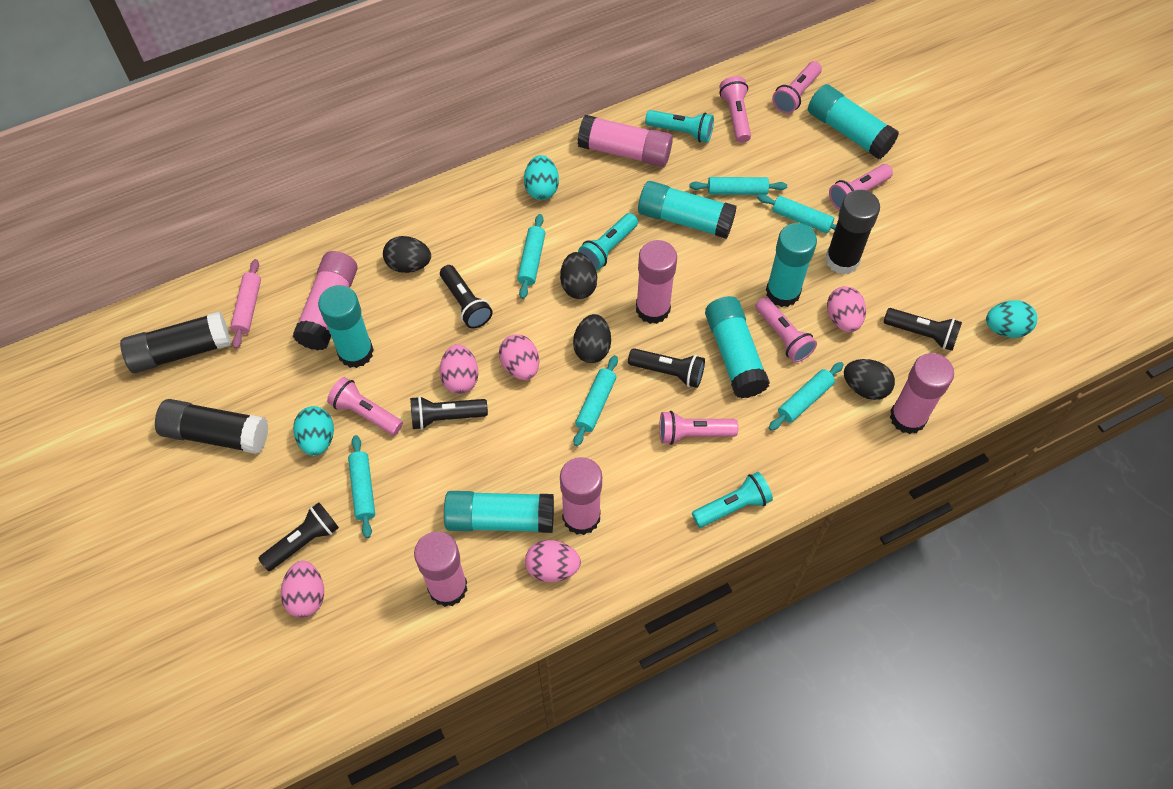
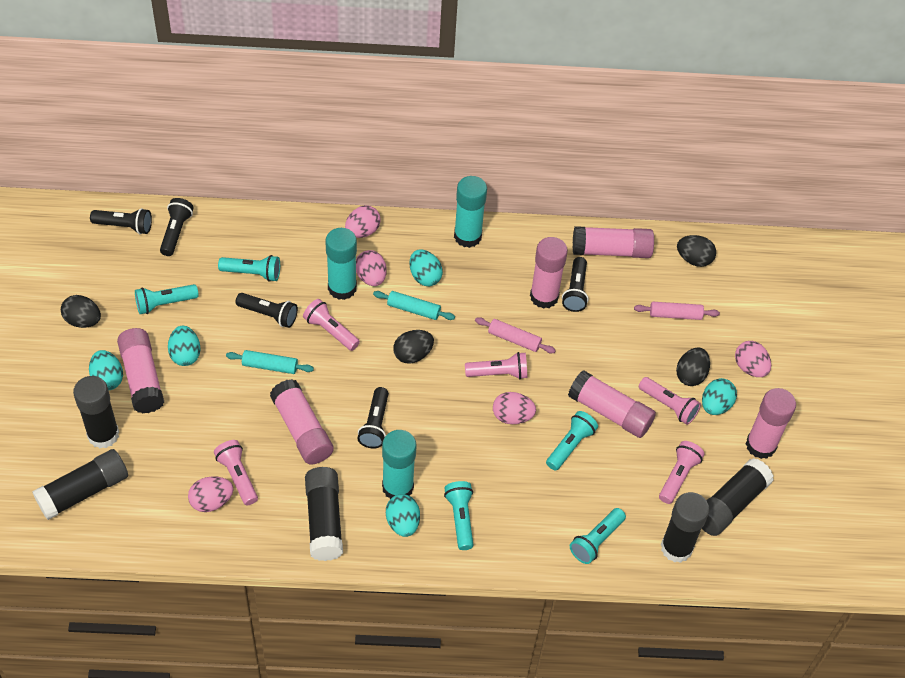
black glue stick: [120,311,231,373] [155,399,268,454] [825,190,880,274] = 3 -> [32,449,128,520] [73,376,119,448] [305,467,343,561] [661,492,710,563] [702,458,774,536] = 5
pink flashlight: [327,377,403,435] [659,411,738,445] [719,76,751,143] [755,297,817,363] [772,61,822,114] [829,164,893,210] = 6 -> [214,440,258,505] [303,299,360,351] [465,352,527,379] [639,377,701,425] [659,441,705,504] = 5
pink rolling pin: [230,259,261,349] = 1 -> [475,317,556,353] [634,302,720,320] = 2
turquoise egg: [293,406,334,456] [524,155,559,200] [986,300,1037,338] = 3 -> [89,350,123,390] [168,326,201,366] [386,494,420,537] [410,249,443,286] [702,378,737,415] = 5
turquoise flashlight: [578,213,638,270] [645,110,714,143] [692,472,773,528] = 3 -> [135,284,199,314] [218,255,280,282] [444,481,473,550] [546,411,598,471] [570,508,626,564] = 5
turquoise glue stick: [318,285,374,368] [444,491,554,533] [638,181,737,239] [705,296,770,398] [766,223,817,307] [808,84,899,159] = 6 -> [325,228,357,300] [382,430,416,499] [454,176,487,248] = 3
turquoise rolling pin: [348,435,375,538] [517,214,545,299] [574,355,618,446] [689,177,787,195] [757,194,836,234] [769,362,844,431] = 6 -> [226,350,314,374] [373,291,455,320] = 2

